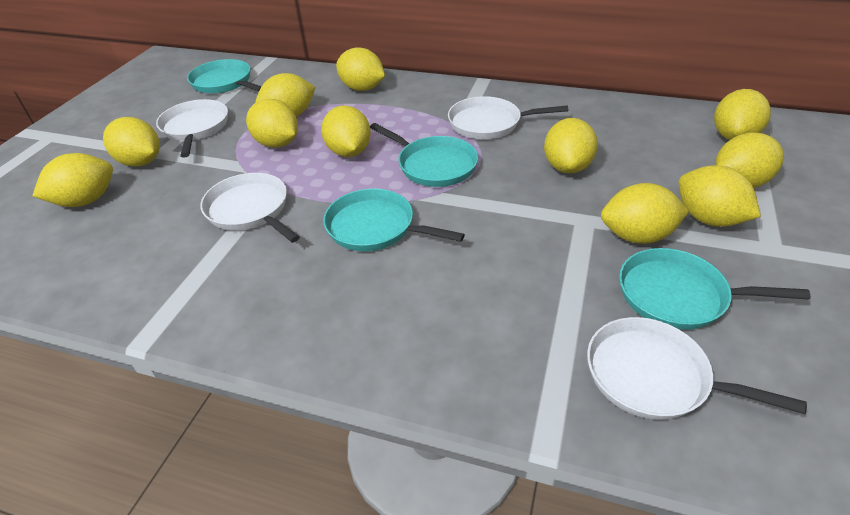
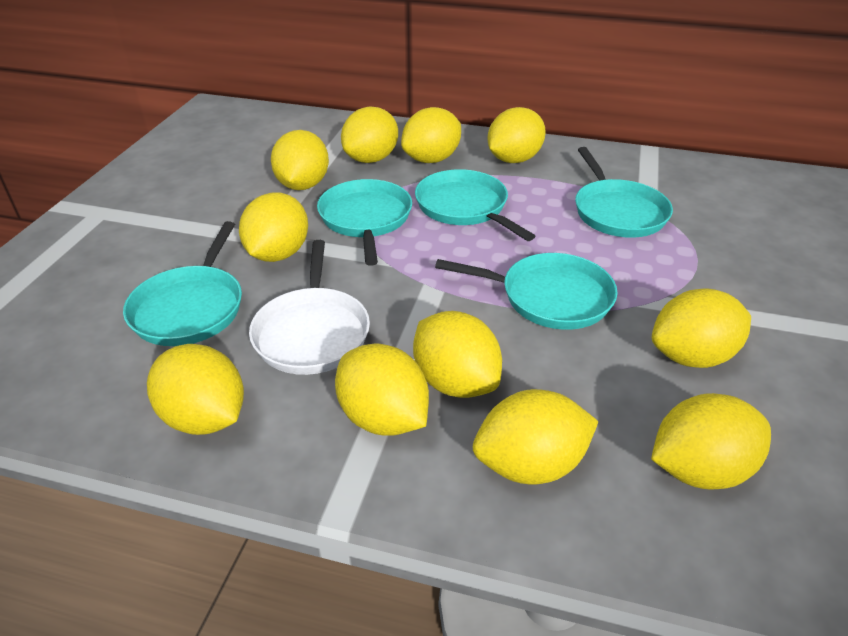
turquoise pan: [187,59,262,93] [323,189,465,251] [370,123,478,187] [619,248,811,330] = 4 -> [123,221,242,346] [317,179,412,266] [415,169,535,241] [435,253,618,330] [575,147,673,238] = 5
white pan: [156,99,228,158] [200,173,300,243] [448,96,568,139] [587,317,807,420] = 4 -> [249,240,370,375] = 1

